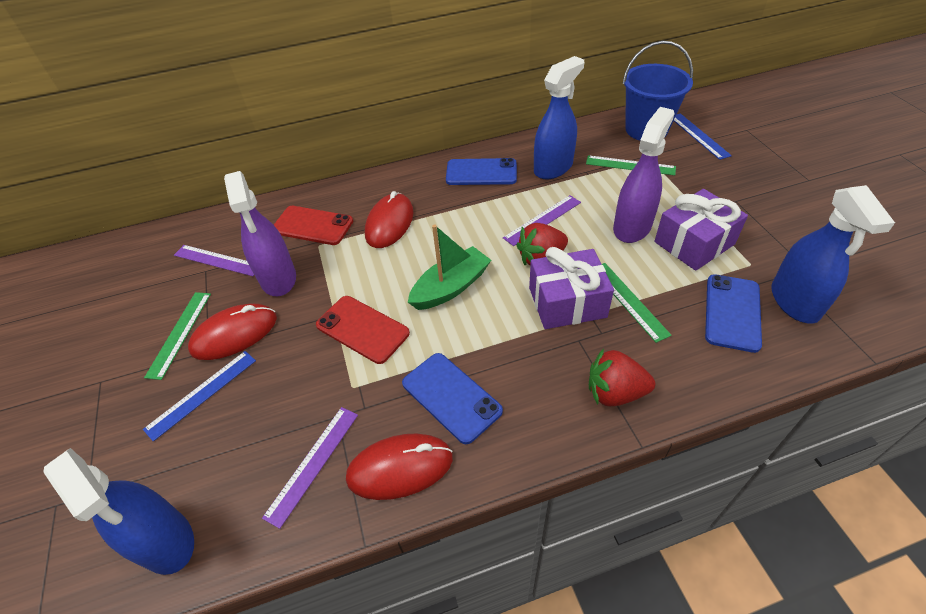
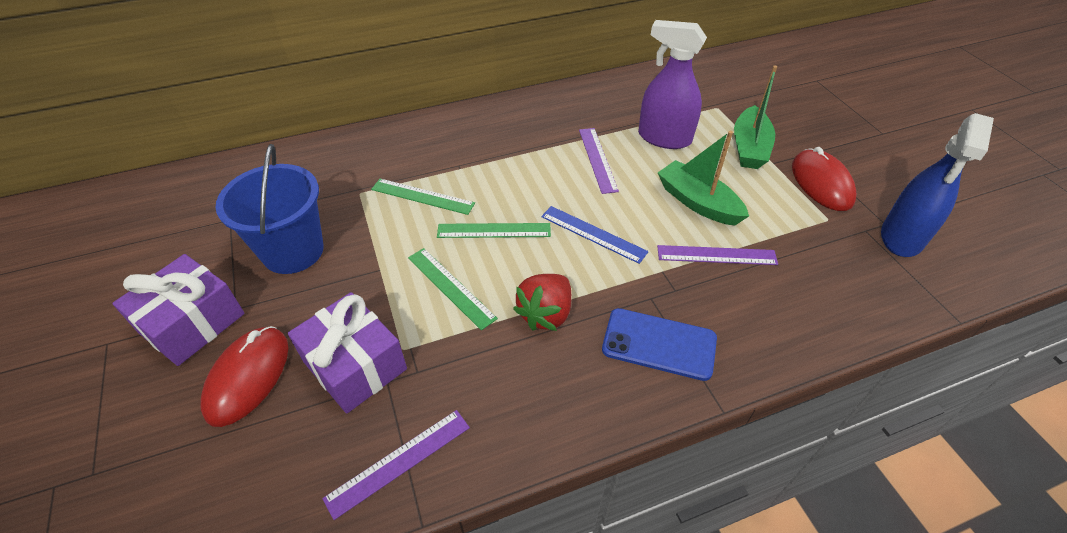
blue phone: [402,353,503,444] [446,158,517,185] [705,274,762,353] = 3 -> [602,308,717,381] = 1
blue ruler: [143,351,256,442] [674,113,732,160] = 2 -> [541,206,649,264] = 1
blue spray bottle: [43,448,194,575] [534,56,584,179] [771,185,895,324] = 3 -> [881,113,994,257] = 1
green boat: [408,224,491,310] = 1 -> [658,131,749,226] [734,65,777,169] = 2
purple spray bottle: [224,171,296,296] [613,107,675,243] = 2 -> [638,20,707,149] = 1
red mouse: [188,304,277,360] [346,434,453,500] [365,191,414,248] = 3 -> [200,326,288,427] [792,147,857,211] = 2
red phone: [274,206,353,245] [316,296,410,364] = 2 -> none = 0
red strawberry: [516,223,568,265] [589,348,655,406] = 2 -> [513,274,571,331] = 1

